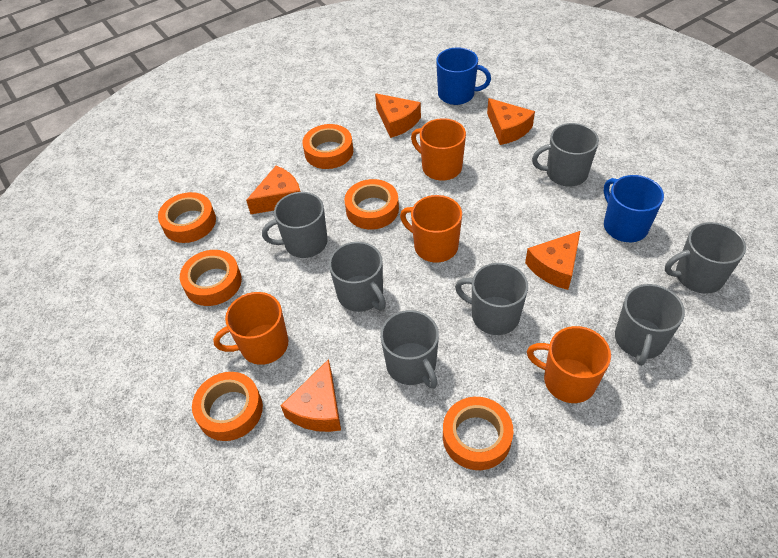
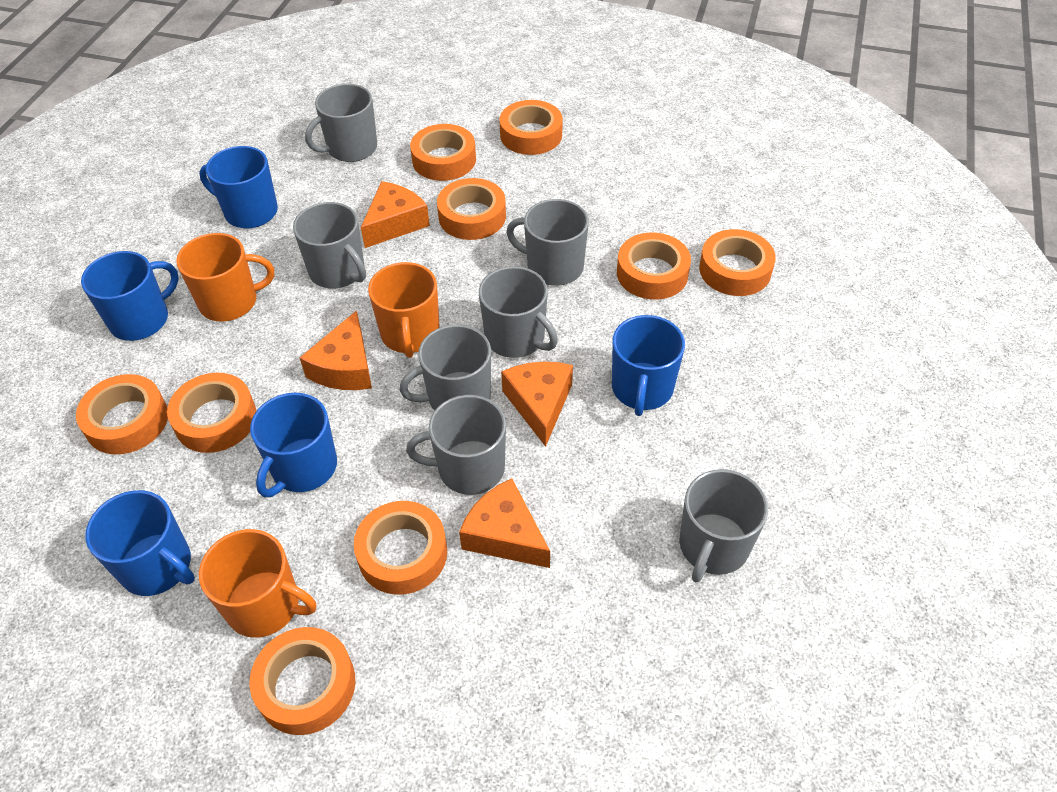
blue mug: [436,47,491,105] [604,175,664,242] = 2 -> [81,251,179,341] [85,490,195,596] [199,146,278,228] [250,393,337,497] [612,315,685,416] = 5
orange cheese: [246,166,300,214] [281,359,341,432] [375,93,421,138] [487,98,535,145] [525,231,580,290] = 5 -> [300,310,372,390] [361,181,430,248] [459,478,550,568] [501,362,573,447] = 4
orange mug: [213,292,289,365] [400,195,462,263] [411,118,466,181] [527,326,611,403] = 4 -> [176,233,274,322] [199,529,316,638] [368,262,440,358] = 3
orange tape: [158,192,216,243] [180,250,242,306] [192,372,263,441] [303,124,353,169] [344,179,399,230] [443,397,513,470] = 6 -> [76,374,168,454] [167,373,256,453] [250,627,355,735] [354,501,447,595] [410,124,476,181] [437,178,506,240] [500,100,563,155] [617,233,691,300] [699,229,776,296] = 9

